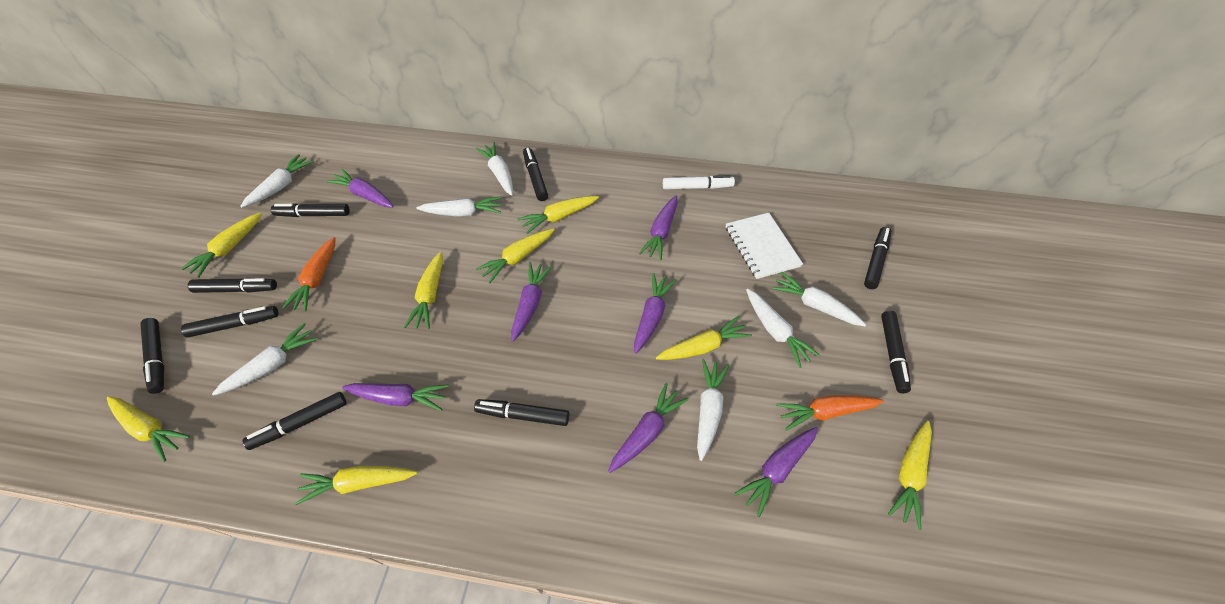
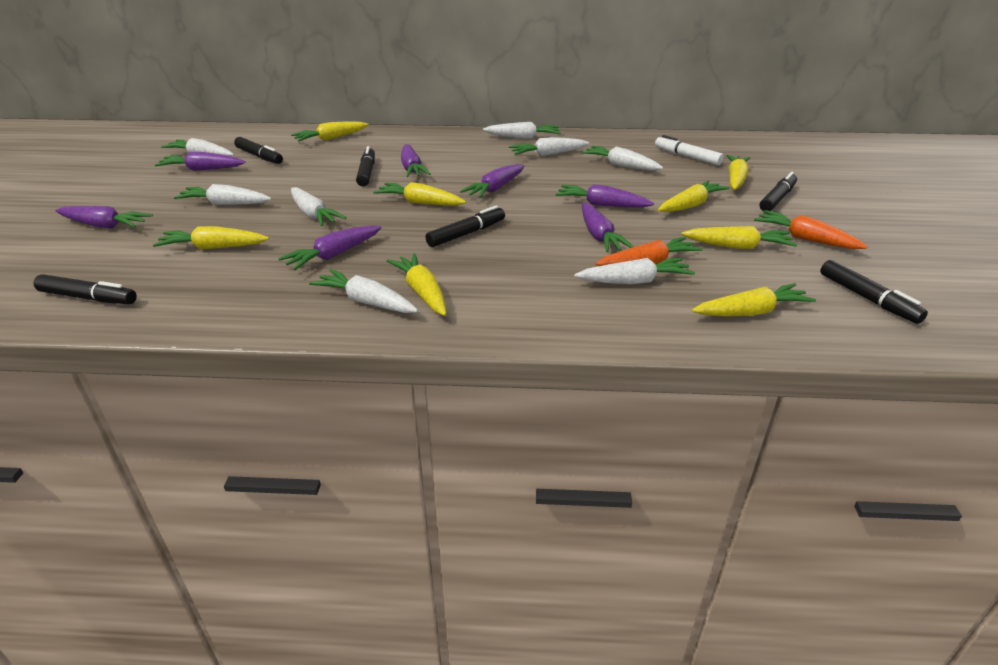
black marker: [140,318,164,394] [181,306,278,337] [188,278,277,293] [242,392,347,450] [271,203,350,217] [474,399,569,426] [523,147,548,201] [864,227,891,289] [881,311,911,393] = 9 -> [34,274,137,304] [234,137,283,164] [356,146,375,187] [425,206,505,247] [759,172,797,211] [820,260,928,324] = 6
white carrot: [212,323,318,396] [240,154,313,208] [416,196,502,217] [475,142,513,196] [697,359,729,461] [746,289,820,368] [771,272,866,326] = 7 -> [161,138,234,156] [174,184,272,205] [291,187,346,226] [309,269,418,313] [483,122,560,139] [509,137,590,156] [574,258,695,284] [581,146,663,171] = 8
white notebook: [726,213,803,279] = 1 -> none = 0

